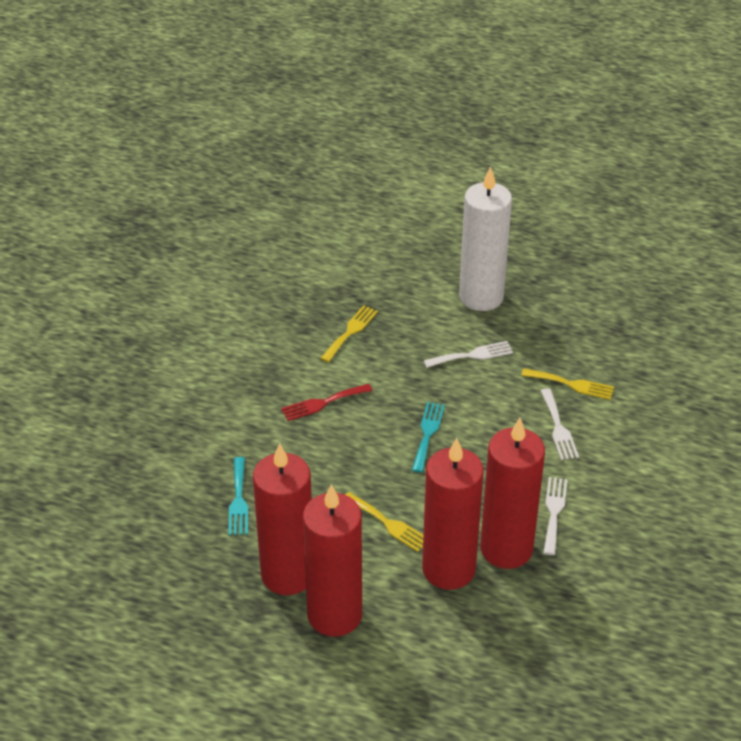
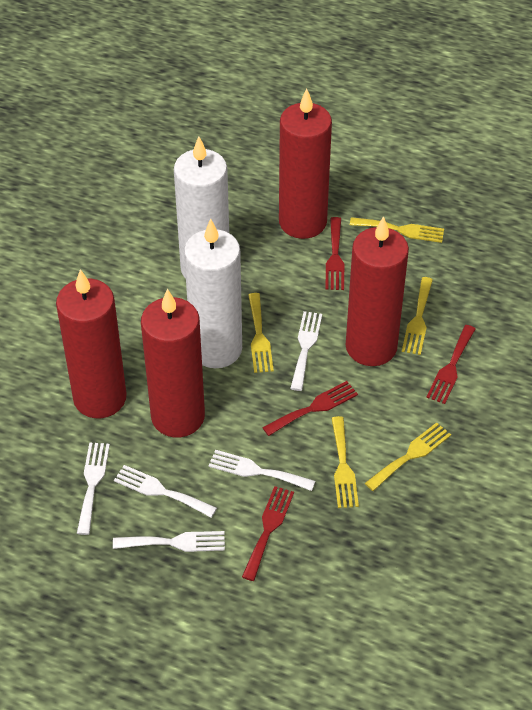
red fork: [281,384,373,421] = 1 -> [242,486,294,581] [262,381,358,436] [325,217,344,290] [426,325,476,404] = 4
turquoise fork: [228,457,248,535] [412,402,445,473] = 2 -> none = 0
white candle: [459,166,512,311] = 1 -> [174,136,229,279] [184,219,242,368] = 2
white fork: [424,341,513,368] [540,388,579,460] [543,477,568,555] = 3 -> [77,442,110,535] [113,531,225,552] [114,465,217,518] [209,450,315,491] [290,311,322,391] = 5
yellow fork: [320,305,378,362] [345,492,423,552] [521,369,614,400] = 3 -> [248,293,274,373] [331,416,359,508] [350,217,444,243] [365,422,451,491] [402,277,433,355] = 5

